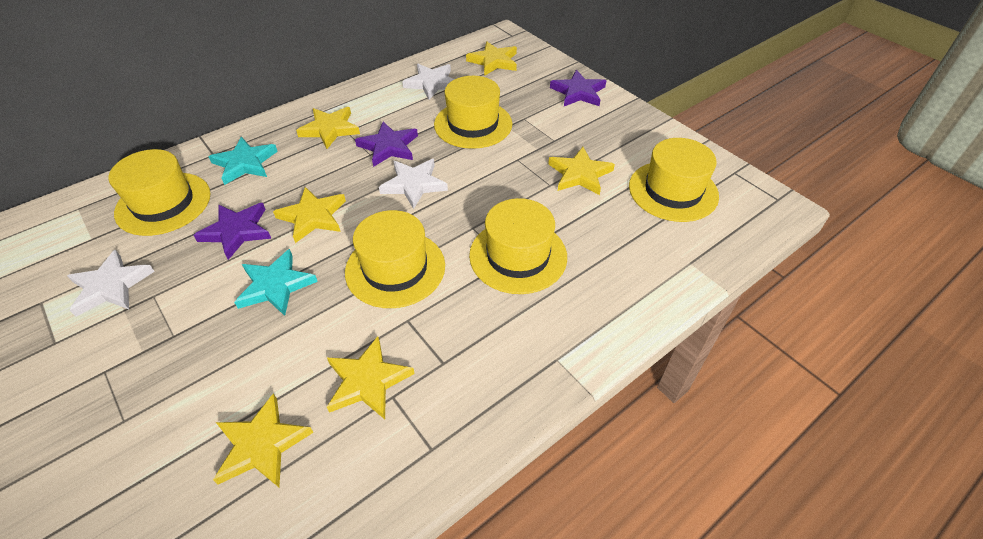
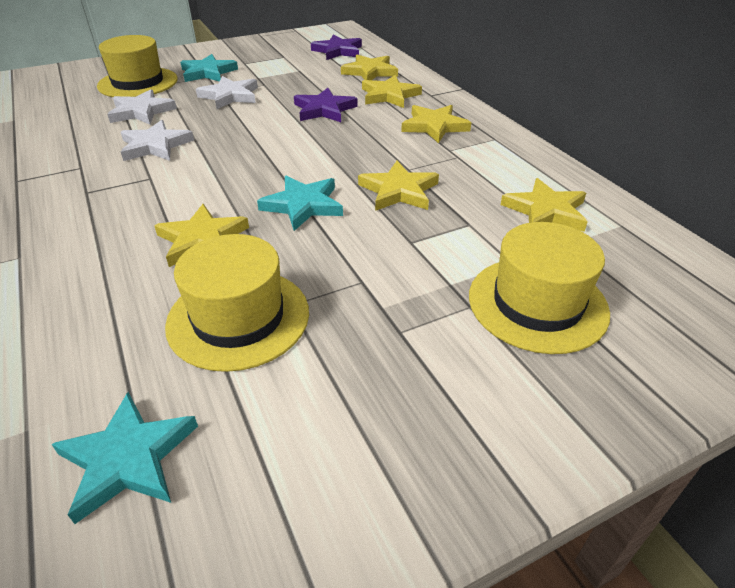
purple star: [193,203,271,260] [355,122,418,167] [550,70,606,106] = 3 -> [294,88,358,122] [311,35,362,60] = 2
turquoise star: [208,137,278,185] [234,249,318,316] = 2 -> [51,392,198,524] [180,54,238,82] [257,176,343,231] = 3
yellow hat: [109,149,211,236] [345,210,445,308] [434,76,512,149] [469,198,567,294] [629,138,719,222] = 5 -> [97,35,178,97] [165,234,309,372] [469,222,610,354] = 3

